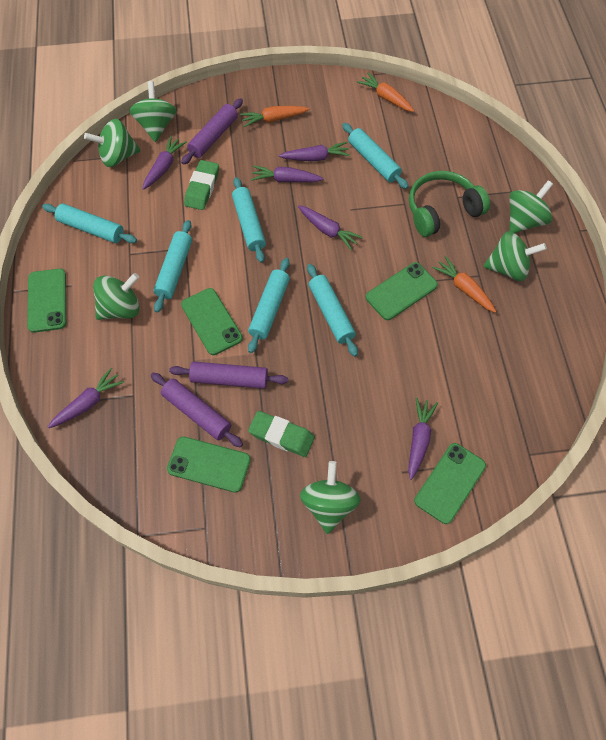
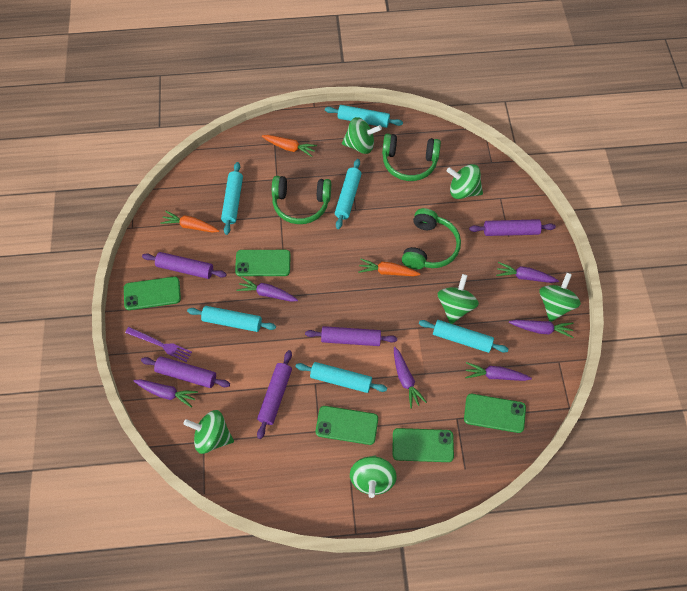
green eraser: [184,160,219,210] [248,411,315,457] = 2 -> none = 0
green headphones: [409,171,490,237] = 1 -> [272,176,331,224] [382,134,441,181] [402,208,461,269] = 3
purple fork: none = 0 -> [125,327,192,362] = 1
purple rolling pin: [151,373,243,447] [169,361,288,389] [181,98,243,165] = 3 -> [141,356,230,388] [142,252,227,279] [257,350,292,439] [305,326,397,346] [469,219,556,236] = 5

